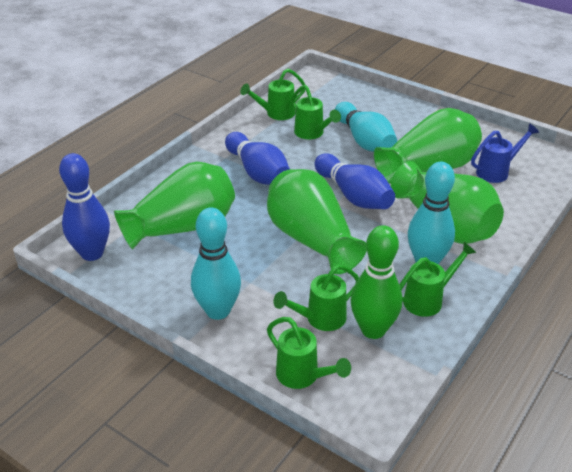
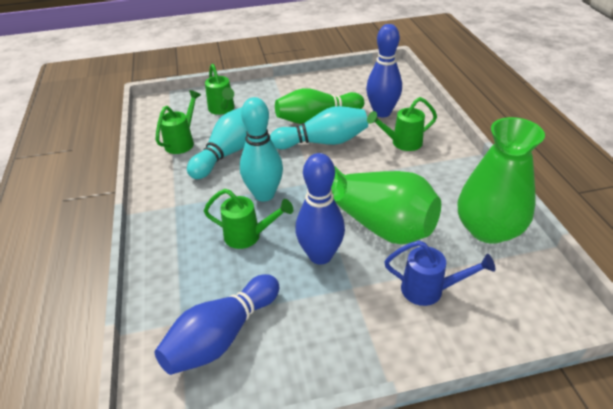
green vase: [114,162,235,250] [267,169,367,274] [374,108,482,184] [391,161,504,244] = 4 -> [331,166,441,244] [458,117,545,244] = 2
green watering can: [240,69,305,120] [267,317,351,389] [273,264,359,331] [292,85,341,139] [399,242,477,317] = 5 -> [156,90,201,154] [204,189,293,249] [205,64,235,115] [367,97,437,151] = 4

